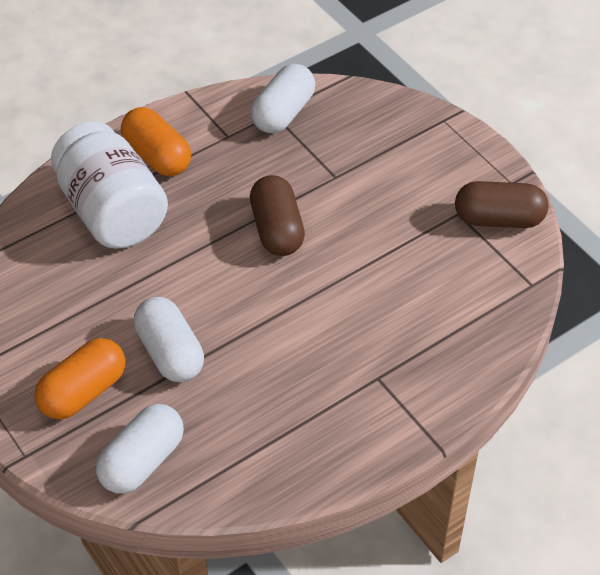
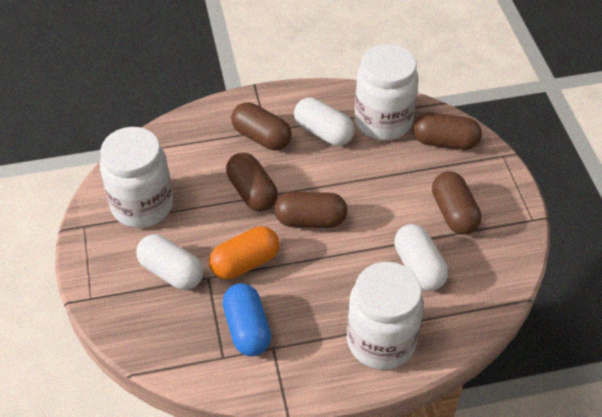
blue capsule: none = 0 -> [223,283,271,356] = 1
brown capsule: [250,175,305,256] [455,181,548,228] = 2 -> [226,152,278,211] [231,102,292,150] [274,192,348,228] [413,113,482,150] [432,171,482,235] = 5
orange capsule: [35,338,125,419] [121,107,191,176] = 2 -> [209,226,280,280] = 1
white jar: [51,121,168,249] = 1 -> [100,127,173,228] [347,262,424,370] [354,44,418,140] = 3

